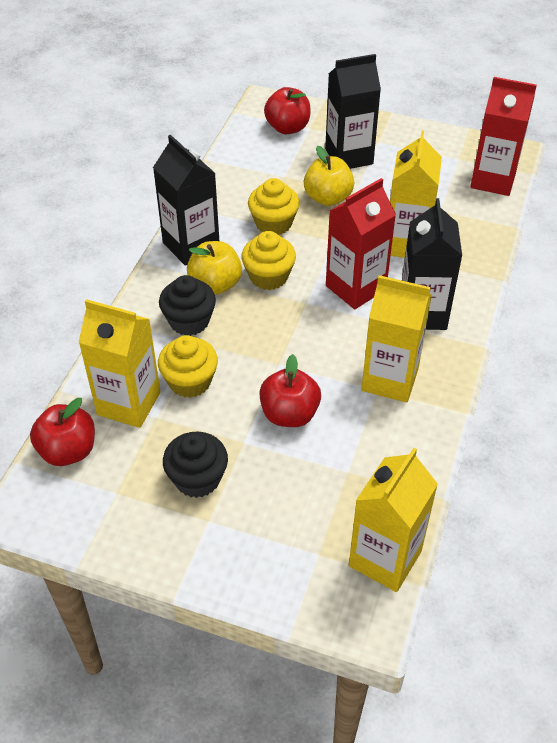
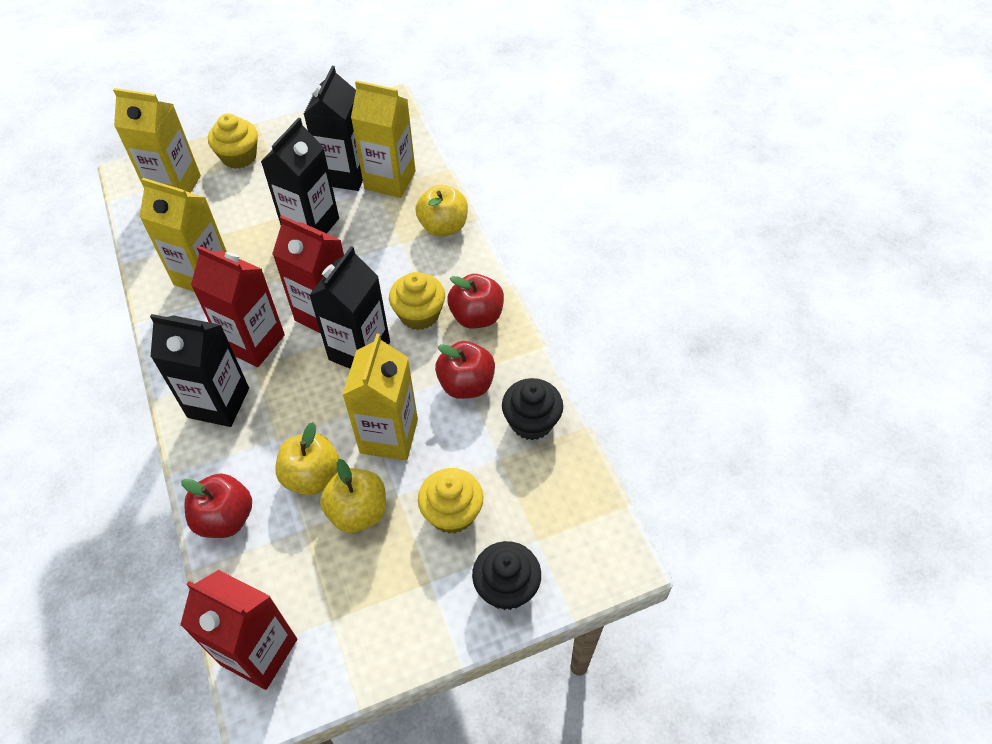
black carton: [153,135,219,266] [325,54,381,169] [402,198,462,330] = 3 -> [150,314,249,427] [261,117,339,234] [304,66,363,191] [309,246,390,369] = 4
red carton: [326,178,396,309] [470,77,537,196] = 2 -> [180,570,297,690] [191,245,285,367] [272,215,344,333] = 3
yellow apple: [187,241,242,295] [304,146,354,206] = 2 -> [275,422,340,495] [320,459,386,533] [415,185,468,237] = 3

